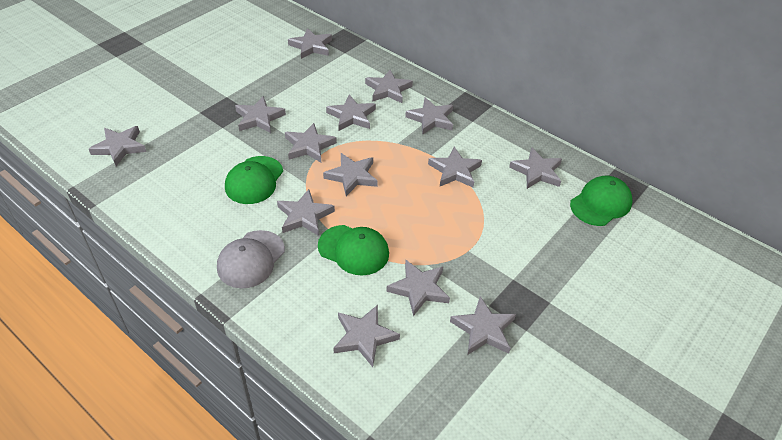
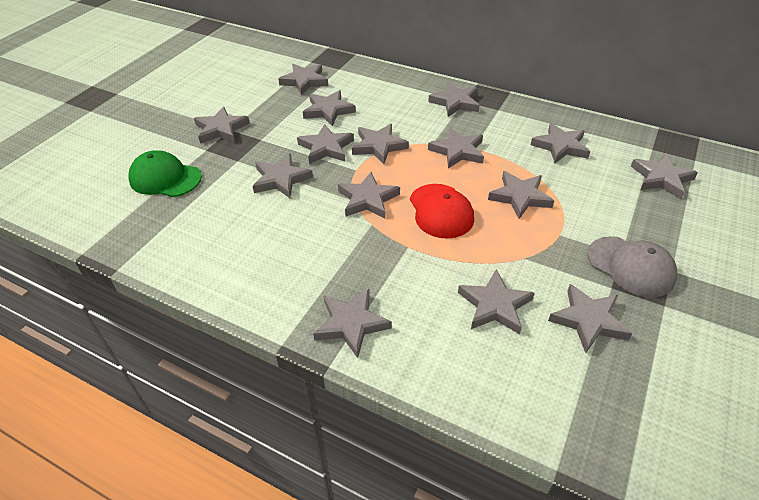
green cap: [225,156,283,204] [318,225,389,276] [570,176,632,226] = 3 -> [128,150,202,197] = 1
grey star: [89,126,146,166] [235,96,286,133] [277,189,335,236] [285,123,337,162] [288,28,332,59] [323,153,378,196] [326,95,376,131] [333,305,400,367] [365,70,413,103] [386,260,450,316] [405,97,453,135] [428,147,482,188] [450,296,516,354] [509,147,562,189] = 14 -> [194,107,250,144] [253,153,313,198] [278,64,328,95] [297,124,354,164] [303,90,356,126] [313,289,392,358] [338,172,400,218] [352,124,409,164] [428,82,480,117] [428,127,484,169] [458,269,535,334] [488,171,554,219] [531,123,591,163] [548,284,632,353] [631,153,698,199] = 15
red cap: none = 0 -> [410,184,474,239] = 1

